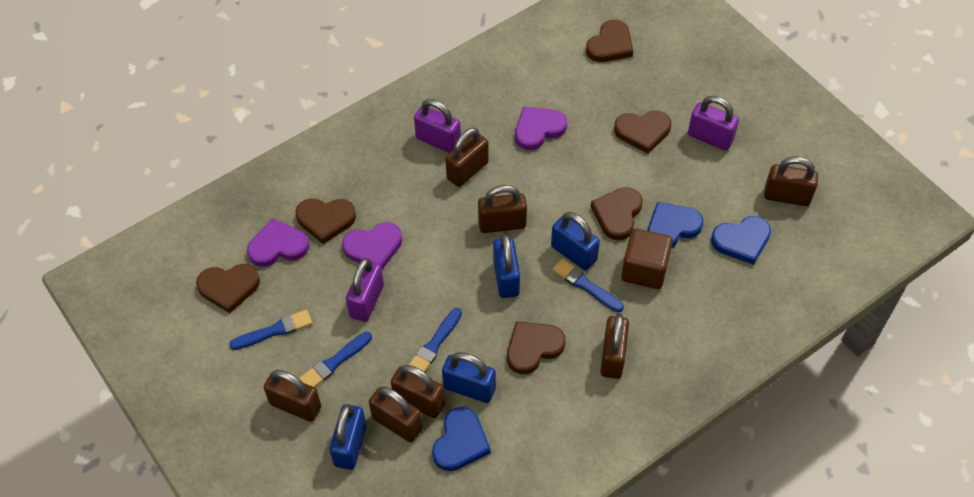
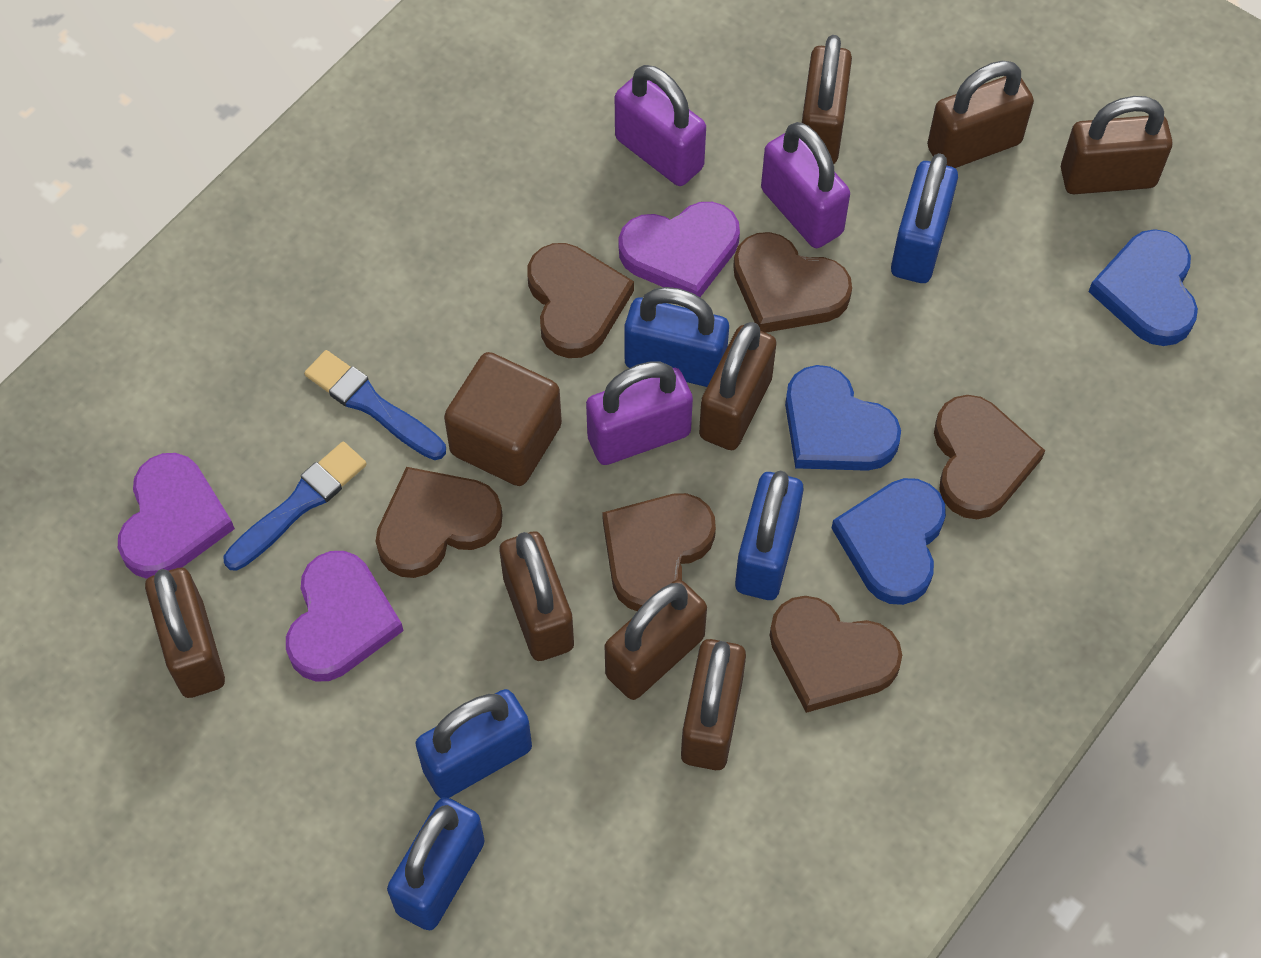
blue brush: [229,310,312,350] [299,332,372,388] [409,308,462,372] [552,259,624,312] = 4 -> [224,442,367,571] [304,350,446,460] = 2
blue padlock: [329,404,366,470] [442,352,496,403] [493,234,520,298] [551,212,600,270] = 4 -> [387,797,485,930] [415,689,532,798] [624,287,729,387] [735,471,804,600] [891,153,958,283] = 5
brown padlock: [263,370,321,422] [369,386,423,443] [391,365,445,418] [446,128,489,187] [478,185,527,233] [600,314,629,379] [764,156,818,206] = 7 -> [145,568,225,698] [499,531,574,661] [605,580,707,700] [681,639,746,770] [699,322,777,450] [802,35,852,164] [927,61,1034,168] [1061,96,1173,194] = 8

